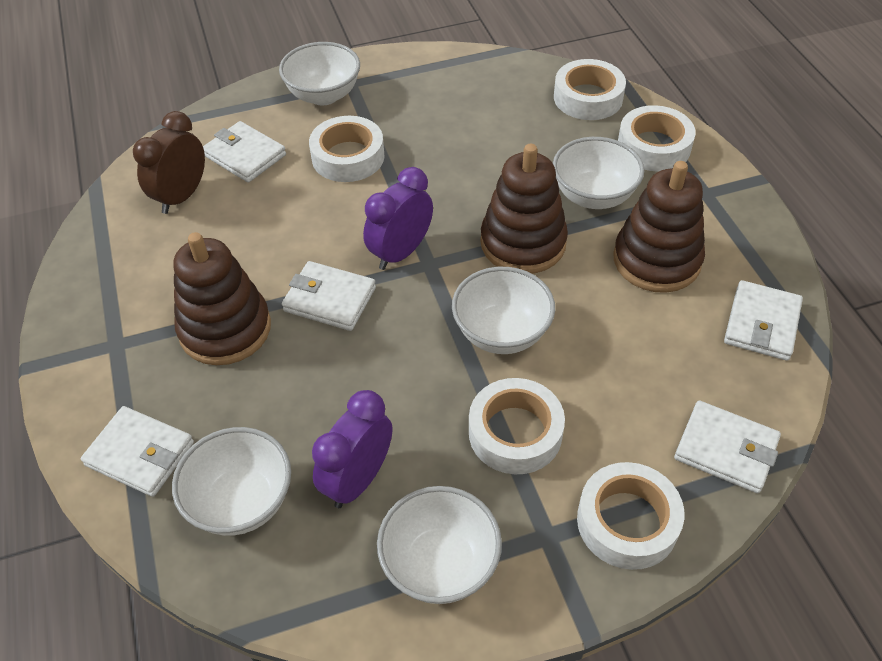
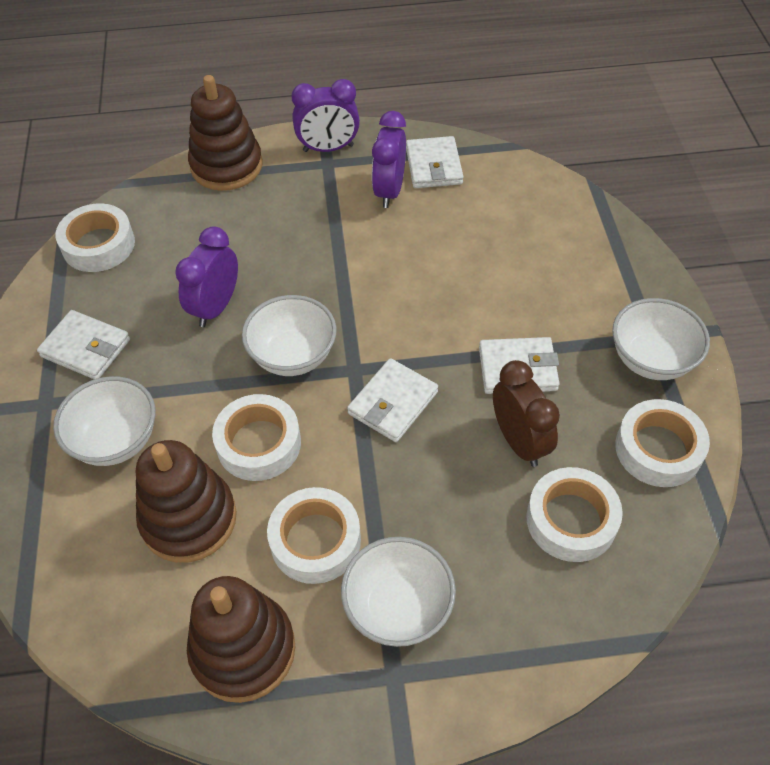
purple clock: [312,390,392,508] [363,167,433,270] = 2 -> [175,226,238,327] [292,79,360,152] [372,111,406,208] = 3
white bowl: [172,427,291,536] [279,42,360,105] [377,486,502,604] [452,267,555,354] [553,137,644,209] = 5 -> [53,376,156,466] [242,295,337,376] [341,537,456,647] [612,298,710,380] = 4
white wallet: [81,406,194,497] [203,121,286,183] [282,261,376,331] [674,401,781,493] [724,280,803,361] = 5 -> [37,310,130,379] [347,358,438,442] [406,136,464,188] [479,337,560,394] = 4

